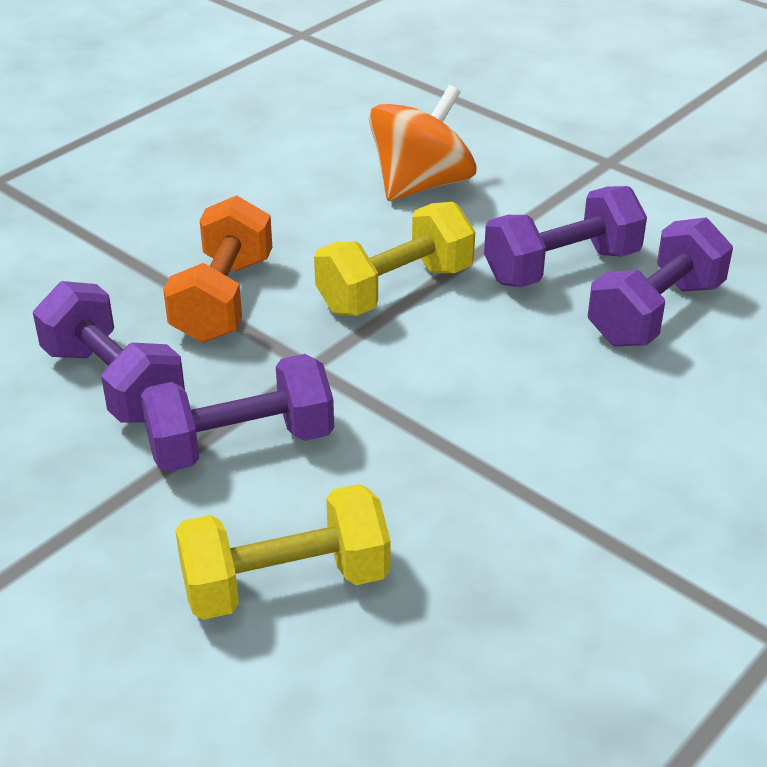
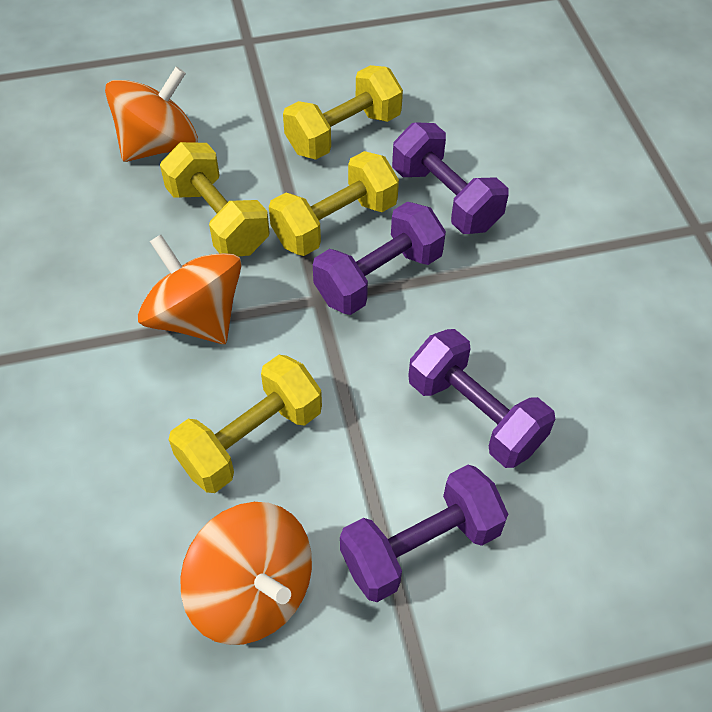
orange dumbbell: [163,195,272,343] = 1 -> none = 0
orange spinning top: [369,85,476,201] = 1 -> [105,67,198,162] [138,235,242,344] [180,502,312,645] = 3
yellow dumbbell: [175,484,390,620] [314,202,475,316] = 2 -> [160,142,270,256] [169,355,322,493] [269,151,399,256] [283,65,403,160] = 4

